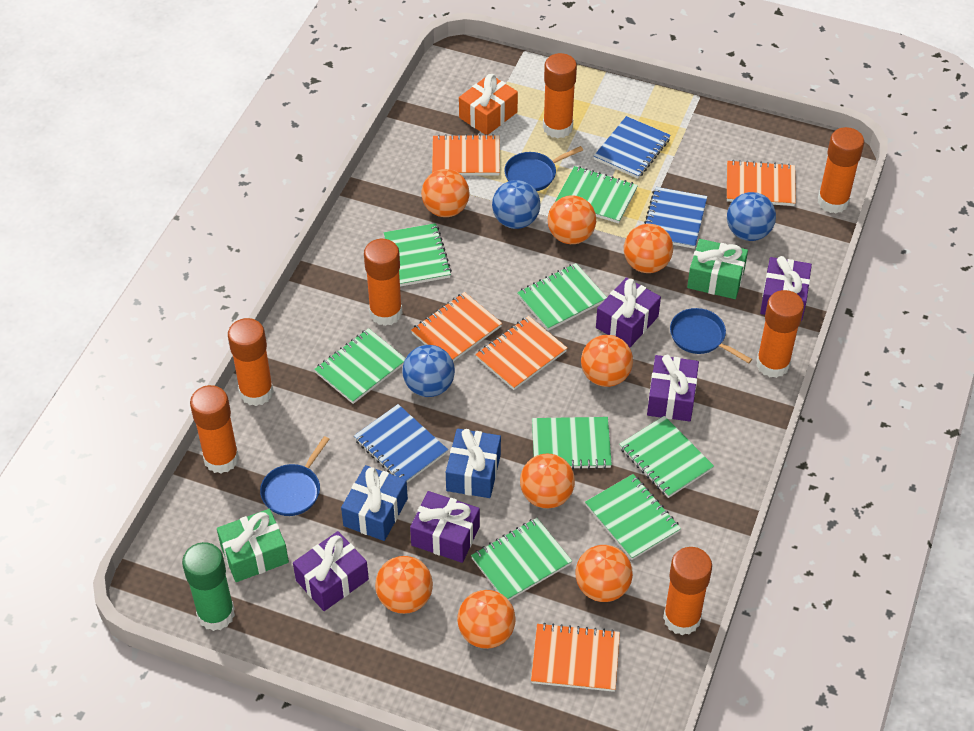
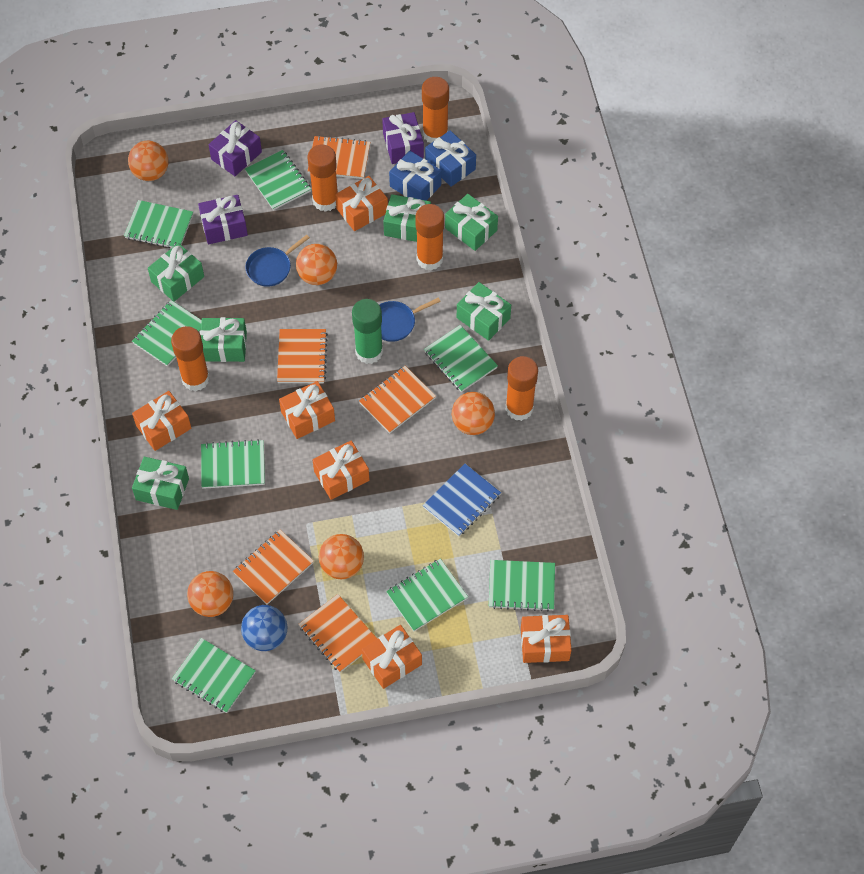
blue ball: [402,345,455,397] [492,180,540,229] [727,192,776,241] = 3 -> [241,605,287,651] = 1
blue notebook: [354,404,448,483] [594,116,671,178] [644,187,707,249] = 3 -> [423,464,501,536] = 1
blue pan: [260,436,330,516] [504,146,583,191] [670,308,752,364] = 3 -> [245,235,310,287] [379,297,441,342] = 2
green gift: [217,509,289,582] [687,239,748,299] = 2 -> [132,457,189,510] [148,243,204,302] [200,317,247,362] [383,194,431,242] [445,194,498,251] [457,282,511,341] = 6
orange ball: [375,556,433,614] [421,169,470,217] [457,590,516,649] [520,454,575,508] [548,195,596,244] [575,545,633,602] [581,335,633,387] [624,224,673,273] = 8 -> [128,141,168,181] [187,571,233,617] [296,244,337,285] [319,534,364,579] [452,392,495,435] = 5
orange gift: [459,74,518,135] = 1 -> [132,391,191,451] [279,381,335,439] [313,440,369,500] [335,176,388,231] [362,625,422,689] [521,615,572,663] = 6
orange glue stick: [190,385,239,473] [228,318,274,406] [364,239,402,326] [543,53,577,138] [663,547,712,635] [756,290,804,378] [818,127,864,213] = 7 -> [171,326,210,391] [308,145,338,212] [416,204,444,270] [422,77,449,143] [506,356,538,421] = 5
purple gift: [293,531,369,611] [410,491,480,563] [596,277,661,347] [647,355,699,422] [760,256,812,321] = 5 -> [198,195,248,244] [209,120,262,176] [382,112,424,164] = 3

